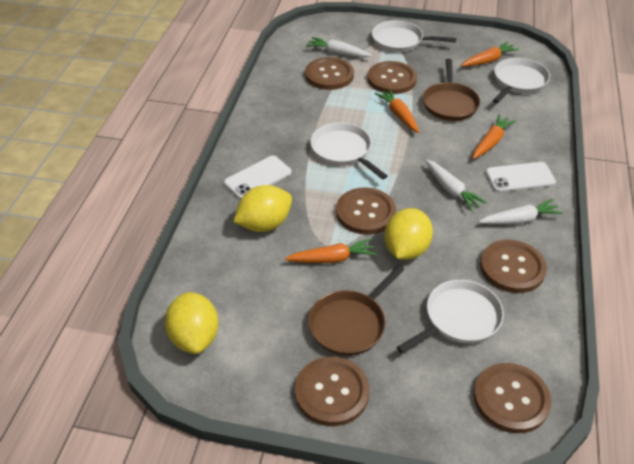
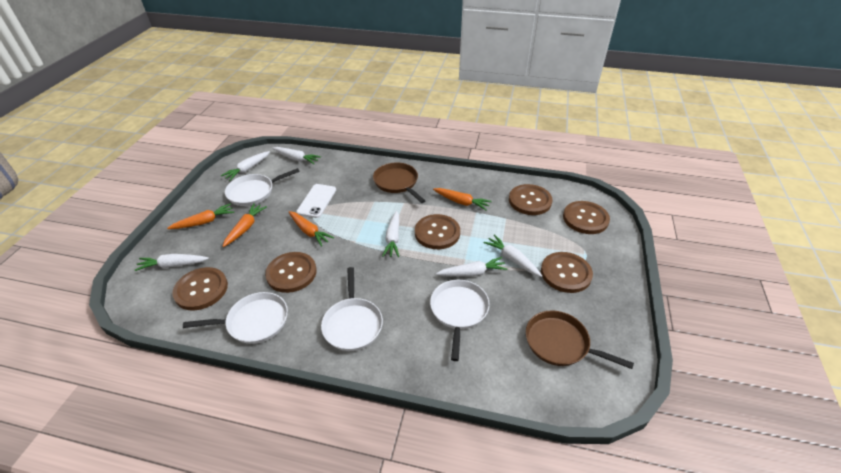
white carrot: [306,37,372,58] [425,159,487,211] [479,199,563,224] = 3 -> [135,254,209,271] [221,151,270,181] [272,147,321,164] [382,211,399,257] [436,257,507,277] [484,234,542,277] = 6
white phone: [224,156,292,199] [486,162,556,192] = 2 -> [296,184,336,218] = 1
yellow lemon: [165,292,219,354] [233,185,292,232] [384,208,433,260] = 3 -> none = 0

